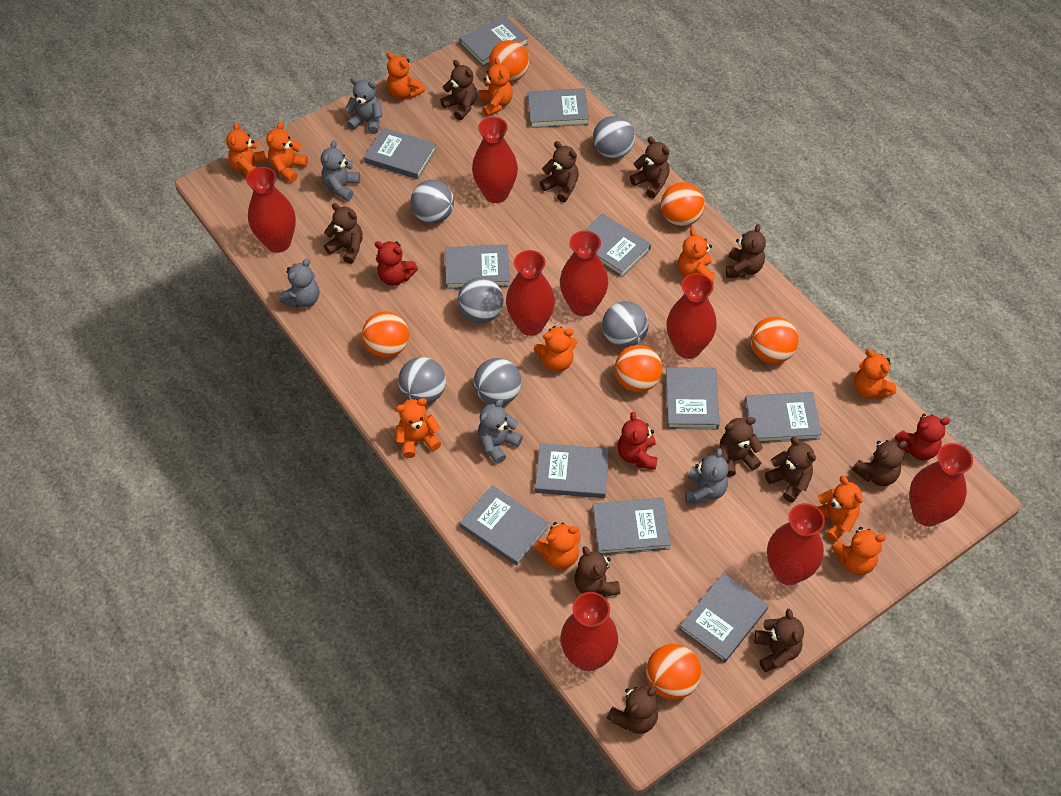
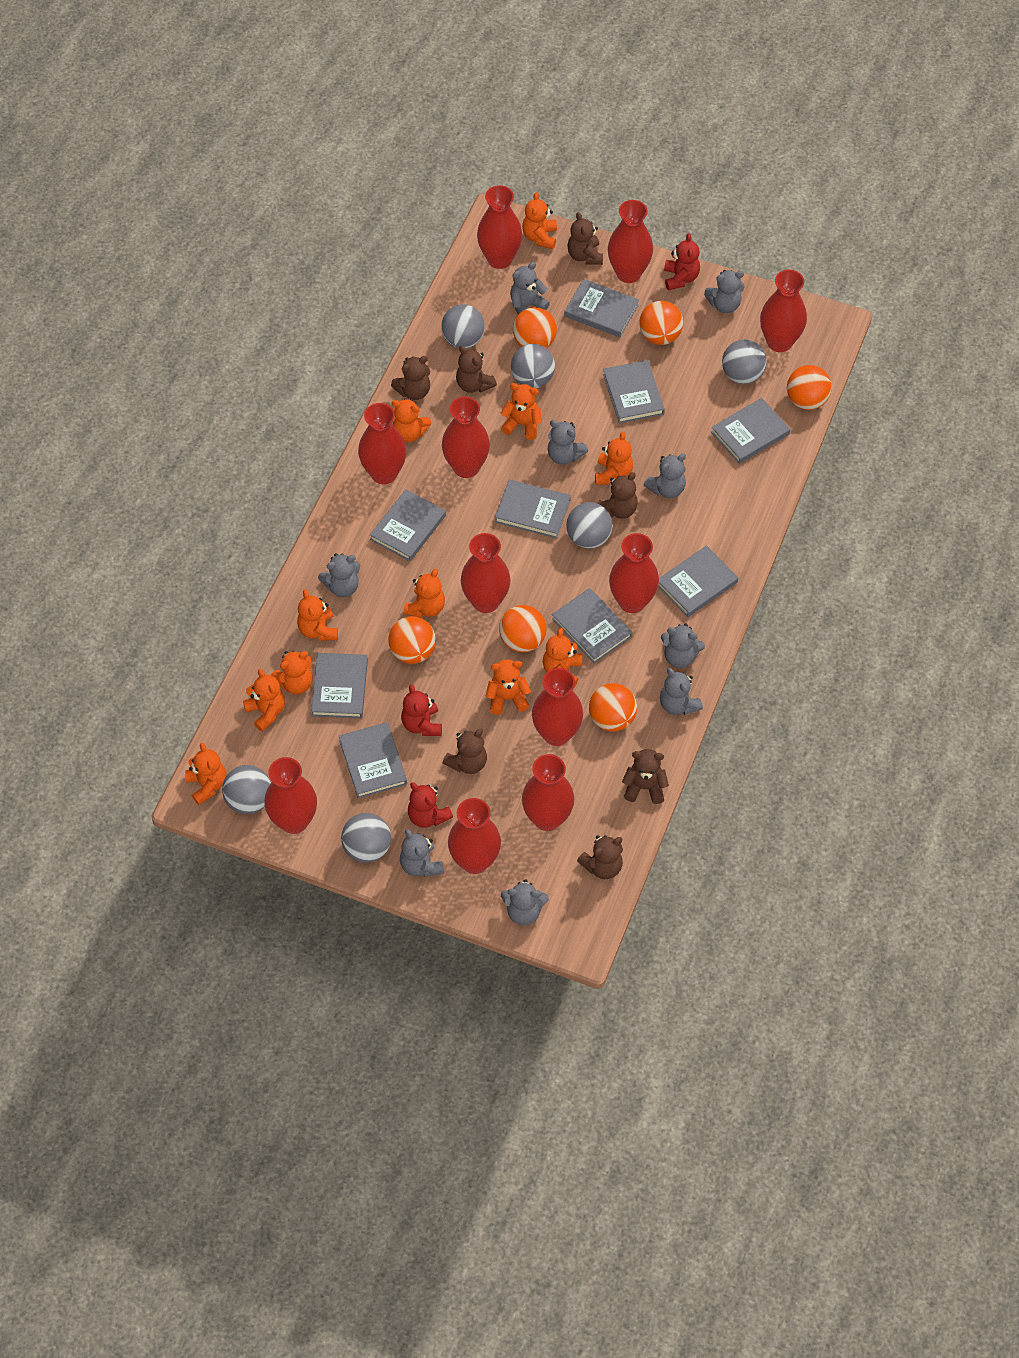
brown teddy bear: [324,203,363,264] [440,60,477,120] [540,141,579,202] [574,546,620,597] [607,685,658,734] [630,137,670,198] [719,417,763,477] [726,224,766,278] [754,609,804,672] [765,437,816,503] [852,440,907,486] = 11 -> [391,356,430,400] [443,729,487,774] [456,346,497,393] [567,212,603,265] [577,835,623,879] [597,472,638,519] [622,749,669,804] = 7
grey book: [364,127,437,179] [445,244,510,289] [459,15,528,67] [460,485,549,566] [528,88,589,128] [535,443,609,498] [584,214,651,277] [592,498,671,555] [666,367,719,430] [679,573,769,663] [745,392,822,443] = 11 -> [311,653,368,718] [339,722,407,798] [370,489,446,561] [495,479,571,538] [552,588,632,664] [564,279,639,337] [603,360,665,423] [658,545,738,617] [711,398,790,464] = 9
grey teddy bear: [279,258,319,308] [321,140,360,201] [345,77,382,134] [478,399,523,464] [685,448,728,503] = 5 -> [318,553,360,597] [400,829,444,877] [501,879,549,925] [510,262,550,315] [548,420,588,465] [644,453,686,498] [660,668,703,715] [661,623,705,668] [704,270,745,313] = 9
red vase: [246,167,296,253] [472,117,518,203] [506,250,555,336] [560,231,608,316] [560,592,618,671] [666,273,717,359] [767,503,825,585] [909,443,973,527] = 8 -> [264,757,317,834] [358,403,406,484] [442,397,490,478] [448,798,501,874] [461,533,511,613] [477,185,523,269] [522,754,574,831] [532,668,583,746] [608,200,653,283] [609,533,659,613] [760,270,807,352] = 11

